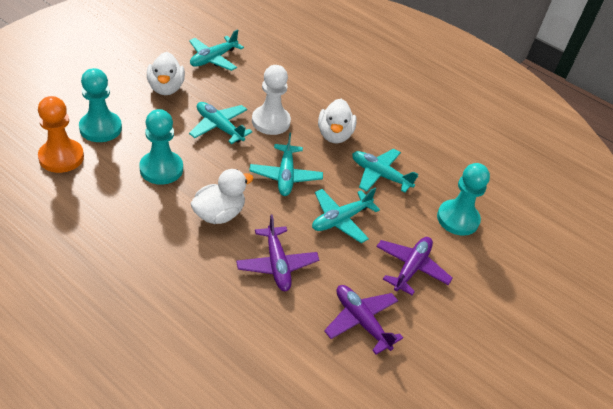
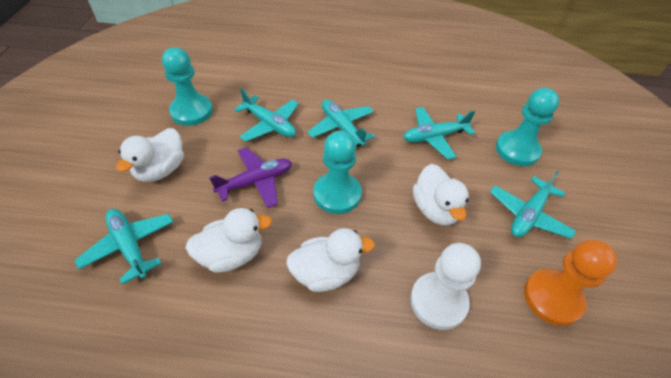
purple plane: [236,215,319,291] [324,285,403,355] [376,237,453,295] = 3 -> [209,147,292,208] = 1
white duck: [147,52,185,95] [191,169,254,224] [318,99,357,143] = 3 -> [116,128,184,182] [185,208,272,273] [286,228,375,292] [413,164,469,226] = 4

